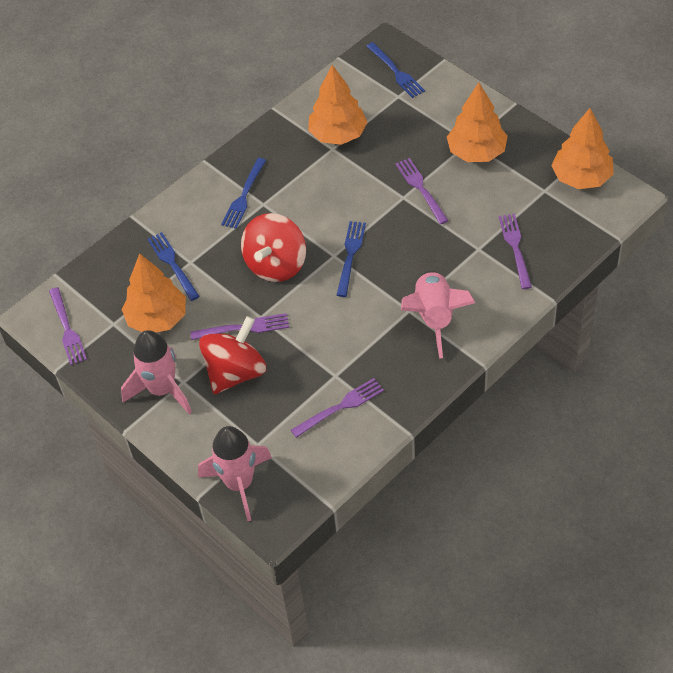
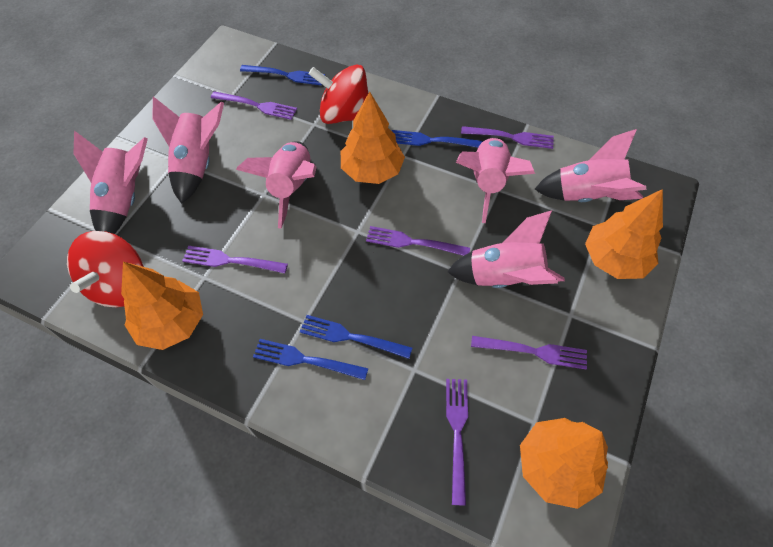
pink rocket: [121,330,192,414] [198,426,272,521] [401,270,475,359] = 3 -> [74,131,148,234] [153,96,224,204] [236,141,317,228] [447,210,565,288] [456,138,535,223] [535,129,646,202] = 6
purple fork: [49,287,87,365] [190,313,289,340] [291,378,384,438] [396,158,449,224] [499,214,532,289] = 5 -> [182,246,288,273] [211,91,297,120] [366,226,470,256] [446,379,468,506] [461,126,554,149] [471,336,587,369] = 6

